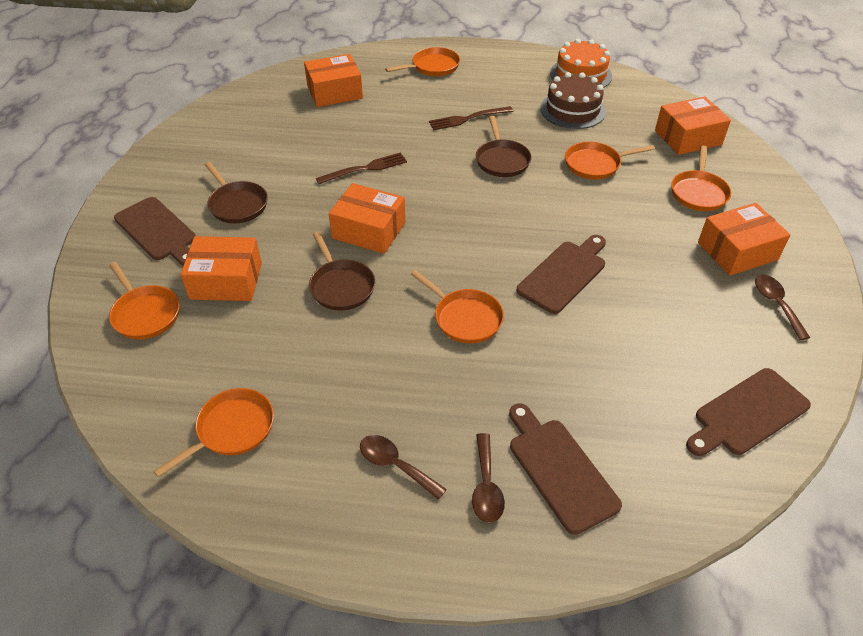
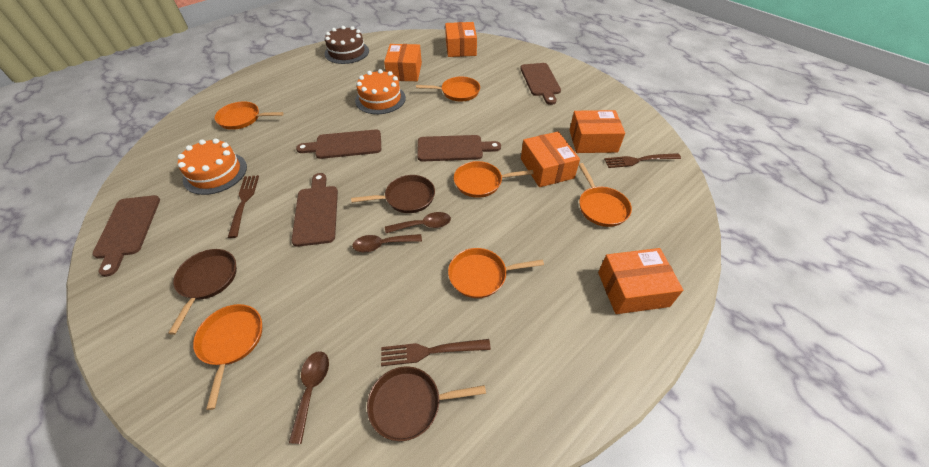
brown cutting board: [114,197,196,266] [509,403,622,535] [516,235,606,314] [686,368,811,456] = 4 -> [92,195,160,277] [291,173,338,247] [296,129,381,159] [417,135,501,161] [520,63,561,105] = 5
brown fork: [316,152,407,184] [429,106,513,130] = 2 -> [228,175,259,238] [381,339,491,366] [604,153,681,168] = 3
orange cake: [550,39,612,88] = 1 -> [178,138,247,195] [355,69,406,114] = 2

